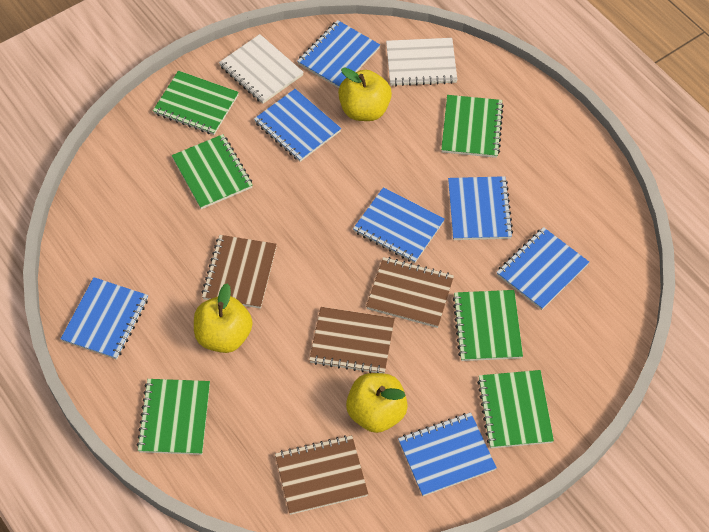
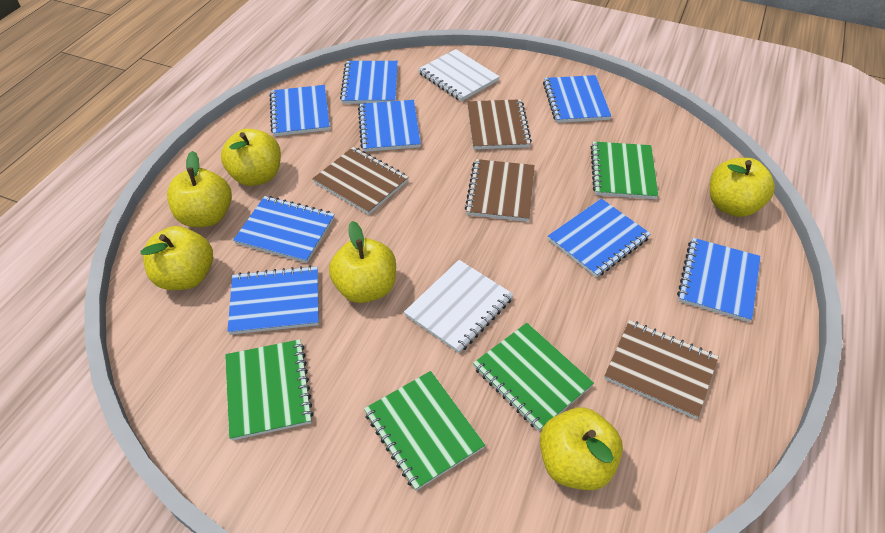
blue notebook: [61,277,148,360] [254,89,341,162] [297,20,380,88] [353,187,445,263] [398,413,497,496] [448,176,513,240] [496,227,589,310] = 7 -> [227,266,319,335] [233,196,335,263] [270,85,330,136] [340,61,398,104] [358,100,421,152] [543,75,611,123] [548,199,651,277] [677,238,761,322] = 8
green notebook: [137,379,210,455] [153,71,239,135] [172,134,253,209] [441,95,504,158] [452,290,523,361] [477,370,554,448] = 6 -> [225,339,314,441] [364,371,485,491] [473,323,594,431] [591,141,658,199] = 4
yellow apple: [194,283,253,353] [338,67,392,121] [346,373,408,433] = 3 -> [141,226,213,290] [167,151,232,227] [221,129,281,186] [329,221,396,303] [540,407,623,490] [710,158,775,217] = 6

